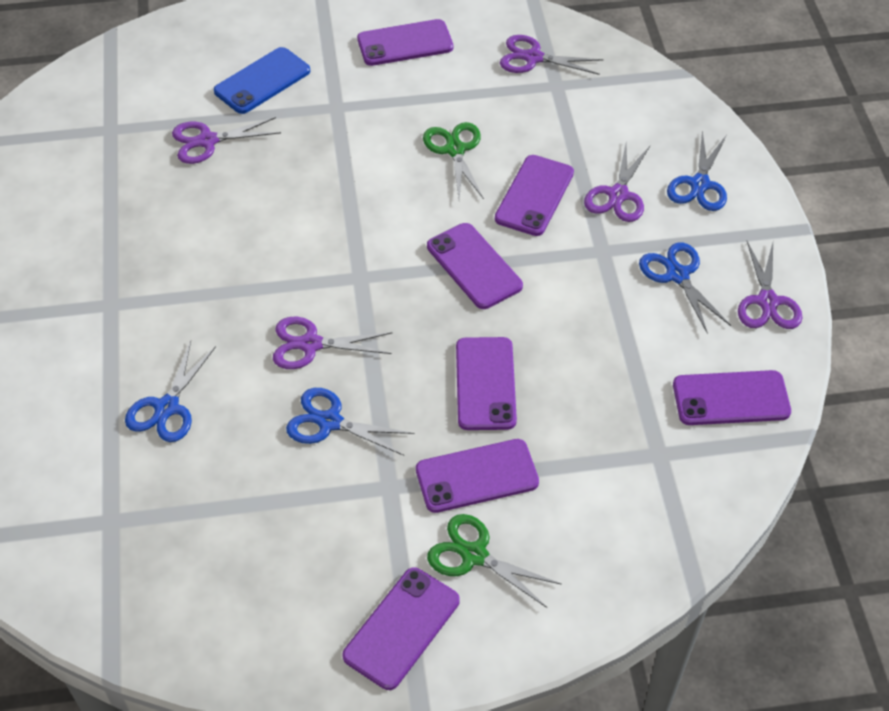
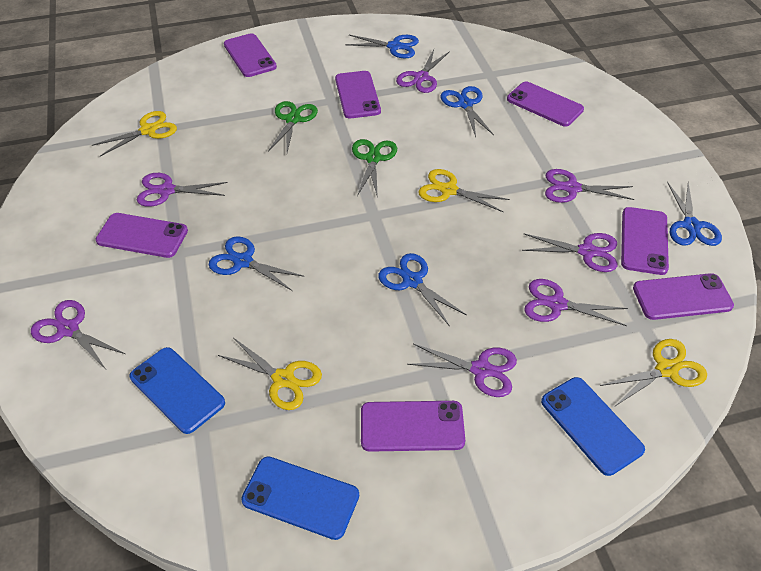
blue phone: [214,47,310,114] = 1 -> [130,347,225,434] [241,457,359,540] [541,377,645,476] = 3
blue scissors: [125,341,216,442] [286,388,414,456] [639,242,731,334] [667,130,727,211] = 4 -> [209,236,304,291] [345,35,419,59] [378,253,467,326] [441,86,494,137] [667,182,722,246] = 5
purple scissors: [172,117,281,164] [273,317,393,369] [500,35,604,75] [584,144,650,222] [738,241,802,329] = 5 -> [31,300,125,369] [137,173,228,207] [396,49,450,93] [407,344,517,397] [522,233,618,272] [524,279,628,326] [545,169,635,203] = 7
yellow scissors: none = 0 -> [92,111,177,156] [218,338,322,410] [418,169,510,212] [600,339,707,406] = 4

